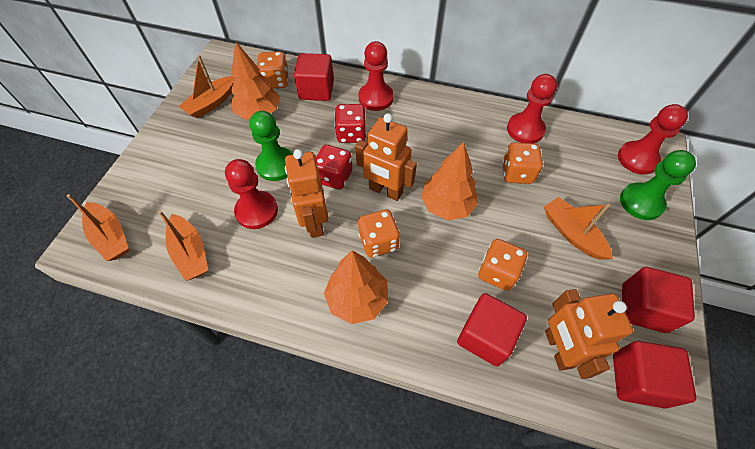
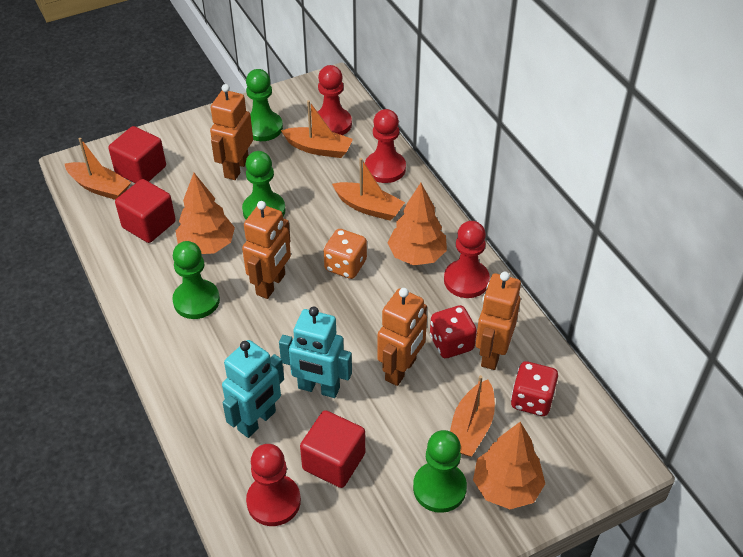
green pawn: [249,111,293,181] [620,150,696,220] = 2 -> [172,241,220,319] [242,151,286,219] [246,69,283,141] [413,430,467,513] = 4
orange dice: [257,52,289,88] [358,209,400,258] [478,239,527,291] [502,143,543,184] = 4 -> [324,229,367,279] = 1
orange robot: [285,149,328,238] [355,113,417,201] [545,289,633,379] = 3 -> [210,84,253,180] [242,201,291,299] [377,288,427,386] [475,271,521,370] = 4
red cube: [294,53,334,101] [457,293,527,367] [613,341,696,409] [622,267,695,333] = 4 -> [108,126,166,183] [115,179,176,243] [300,410,365,488] = 3
turquoise robot: none = 0 -> [222,340,284,438] [279,307,352,398] = 2

